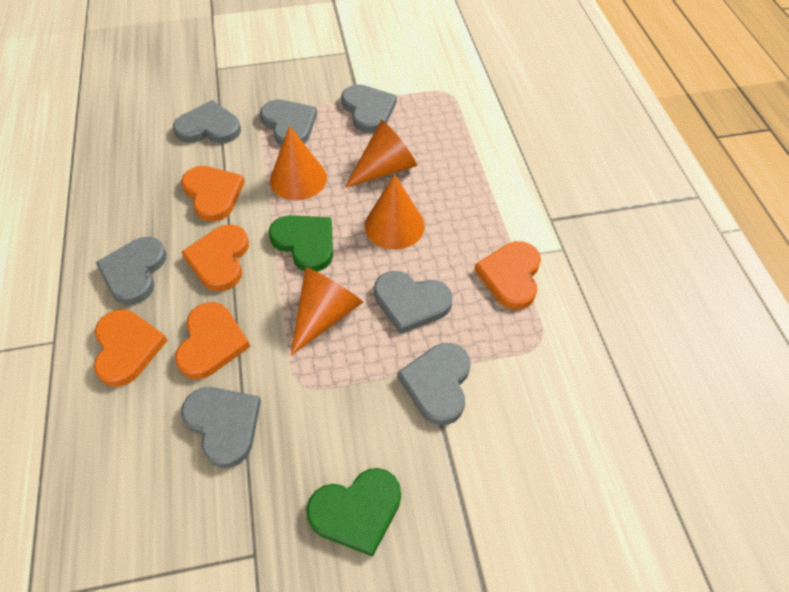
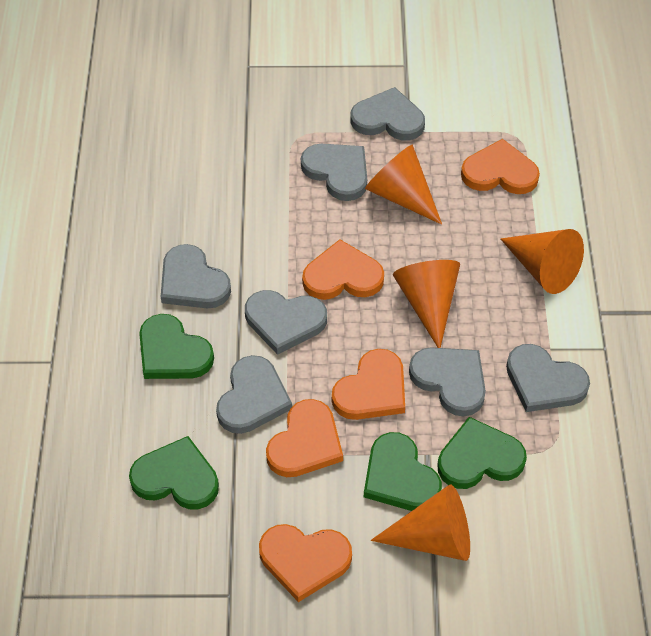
green heart: [269,215,333,272] [306,468,401,557] = 2 -> [129,436,219,509] [139,314,214,379] [364,432,442,511] [437,417,527,489] = 4

